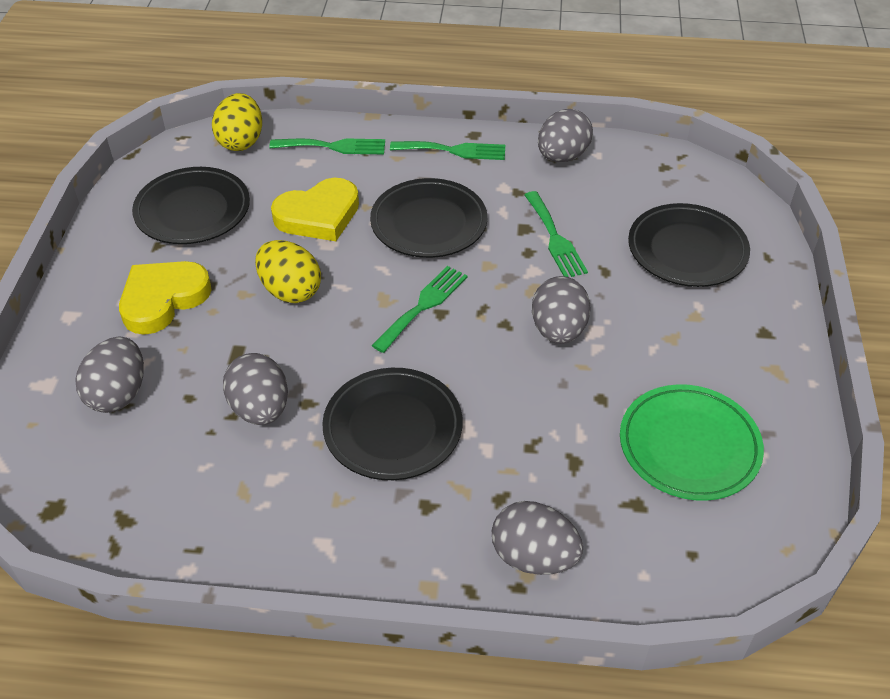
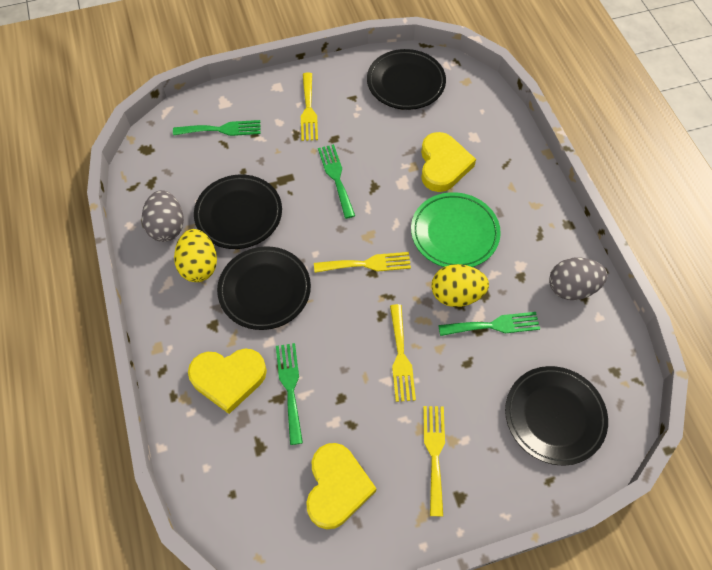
grey egg: [75,337,144,413] [223,353,288,425] [492,501,583,575] [532,276,590,344] [538,109,593,162] = 5 -> [142,190,184,242] [549,258,607,300] = 2
yellow fork: none = 0 -> [301,73,318,141] [314,252,411,273] [390,304,416,402] [423,406,445,516] = 4
yellow heart: [119,261,212,335] [271,178,359,241] = 2 -> [188,348,267,414] [306,443,377,529] [421,132,476,192] = 3

